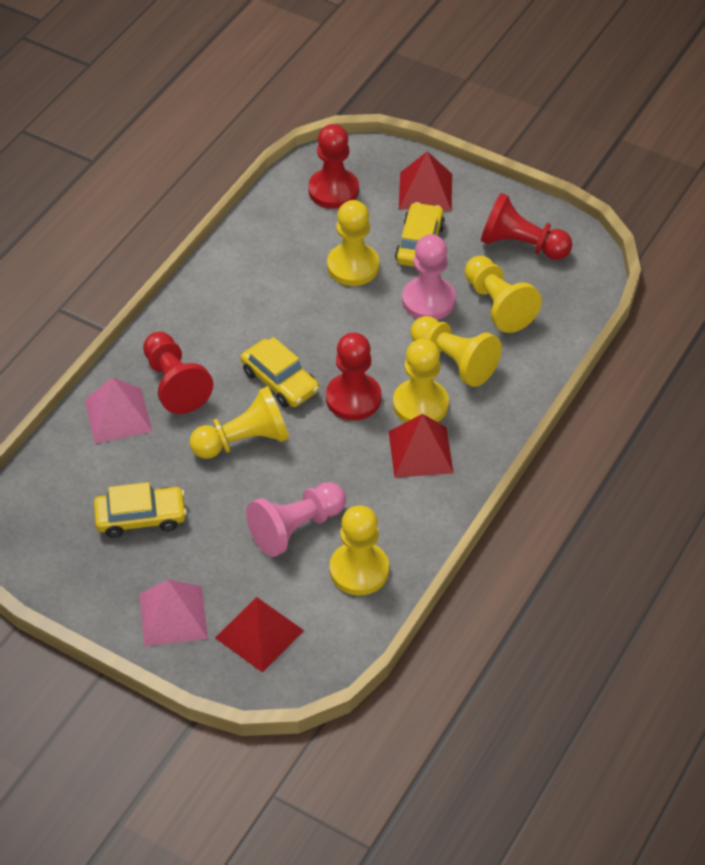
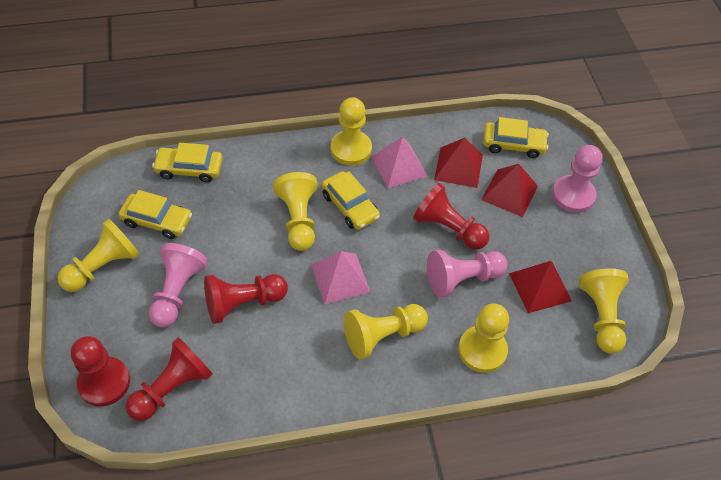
pink pawn: [246,482,346,557] [402,234,456,320] = 2 -> [149,243,208,328] [427,250,508,298] [552,145,603,213] = 3
yellow car: [94,482,187,538] [241,337,319,408] [395,202,445,267] = 3 -> [119,190,192,239] [152,143,223,183] [321,171,380,230] [483,117,549,158] = 4

